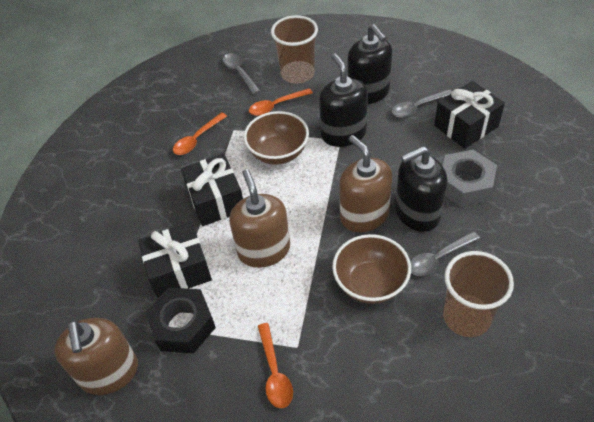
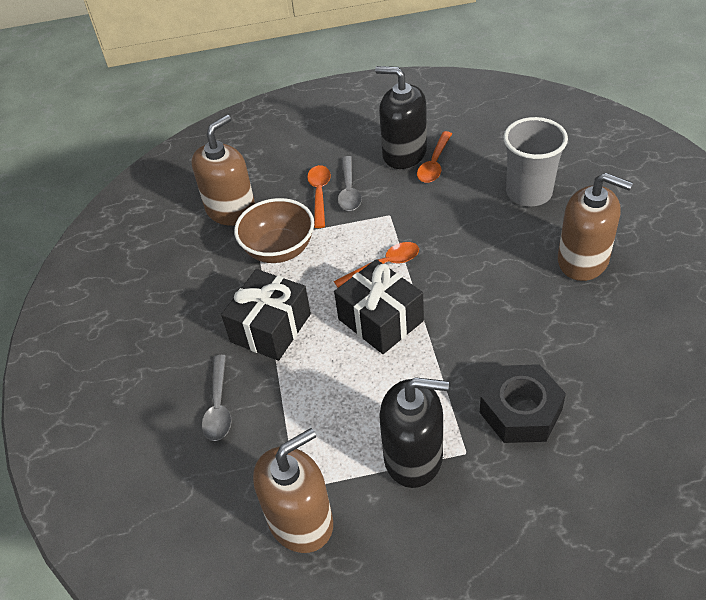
black gift: [138,222,212,298] [181,154,243,226] [434,81,505,149] = 3 -> [221,269,311,361] [334,259,424,354] = 2
black soap dispenser: [319,53,368,147] [348,24,392,104] [395,146,448,232] = 3 -> [375,66,427,169] [379,377,449,488] = 2
brown bowl: [244,111,309,165] [332,234,411,304] = 2 -> [234,198,314,263] = 1
brown cup: [271,15,318,84] [443,251,514,337] = 2 -> none = 0
grey cup: none = 0 -> [503,117,568,206] = 1
grey nut: [443,150,497,207] = 1 -> none = 0
grey spoon: [223,53,260,94] [392,89,452,117] [410,231,480,276] = 3 -> [202,355,232,441] [338,156,362,211] = 2

